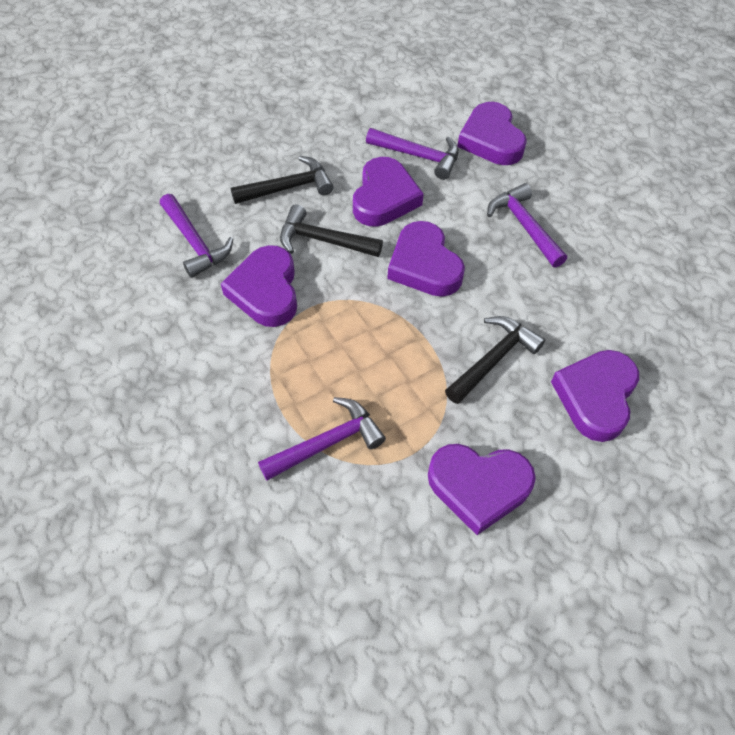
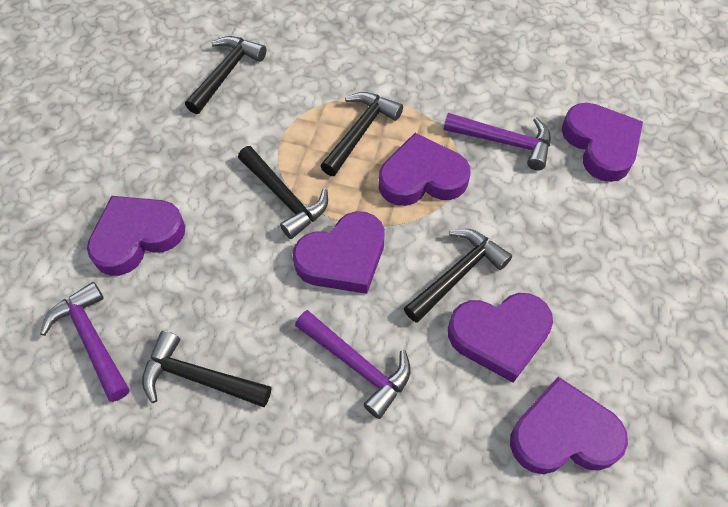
black hammer: [230,156,334,204] [280,204,383,257] [445,316,545,404] = 3 -> [142,331,271,407] [185,36,266,114] [238,146,328,239] [321,92,403,176] [404,229,512,323] = 5
purple hammer: [160,194,233,278] [258,397,386,481] [366,128,459,180] [487,183,567,268] = 4 -> [40,282,129,402] [295,310,411,419] [444,113,550,170] = 3

